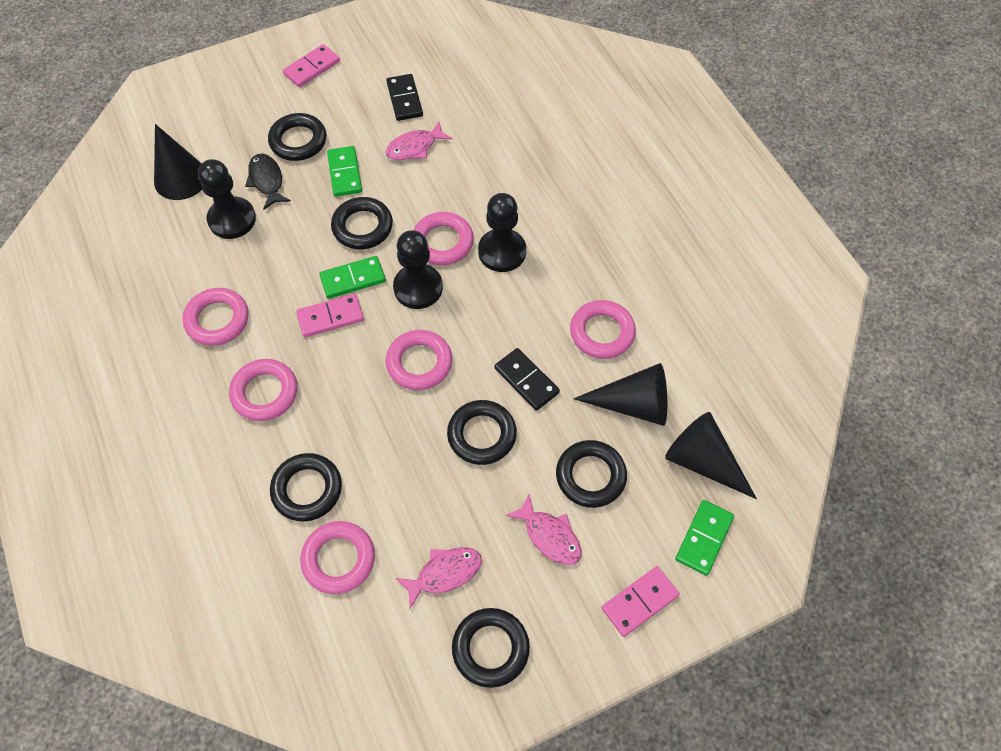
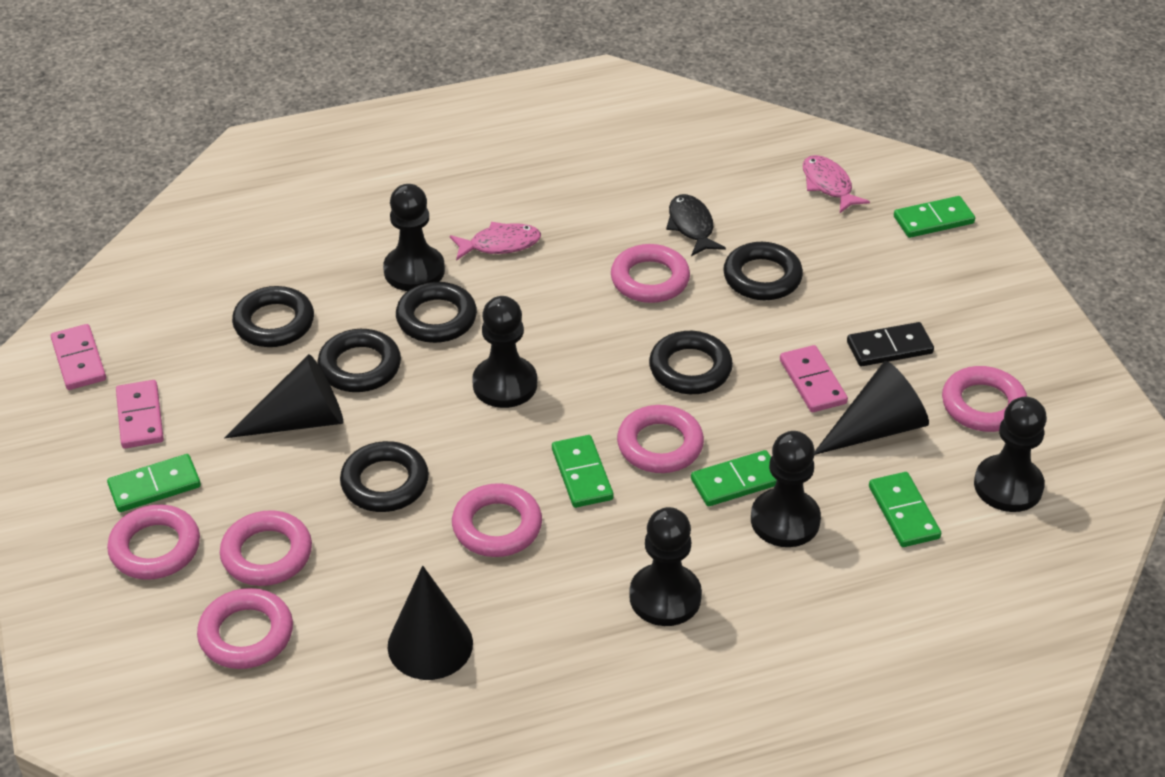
black domino: [386,74,423,121] [495,348,560,411] = 2 -> [847,322,934,366] = 1
black pawn: [198,159,256,239] [393,230,443,309] [478,193,526,272] = 3 -> [383,184,445,291] [472,296,537,408] [629,507,702,626] [751,431,821,547] [974,397,1047,512] = 5
green domino: [319,256,386,299] [327,146,362,197] [675,500,734,576] = 3 -> [107,454,201,512] [552,435,614,508] [691,450,777,506] [869,472,941,547] [894,196,975,238] = 5
pink fish: [386,122,452,160] [396,547,482,609] [506,494,582,565] = 3 -> [450,222,541,261] [803,155,870,213] = 2
pink ring: [183,288,249,346] [229,359,297,421] [300,521,375,594] [386,330,452,390] [414,212,474,265] [570,300,636,359] = 6 -> [107,505,200,580] [197,588,293,669] [220,510,312,586] [452,483,542,557] [611,244,690,303] [617,405,704,473] [942,366,1027,432] = 7

